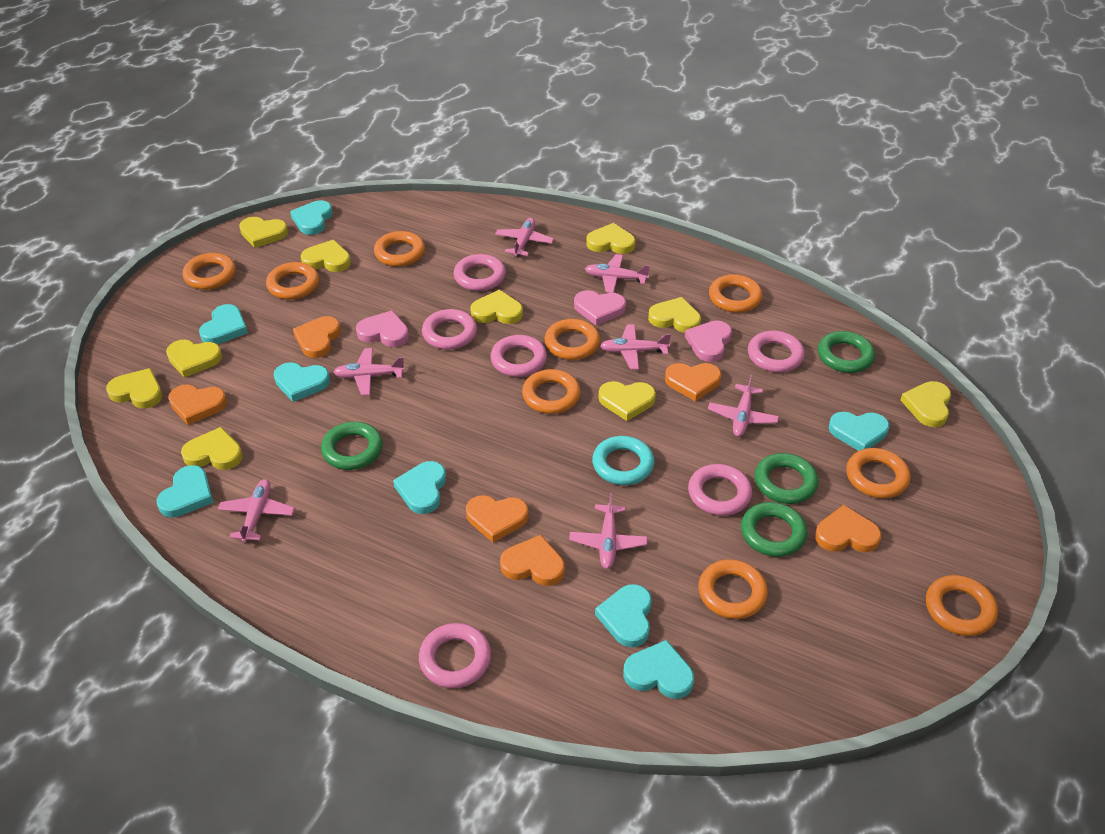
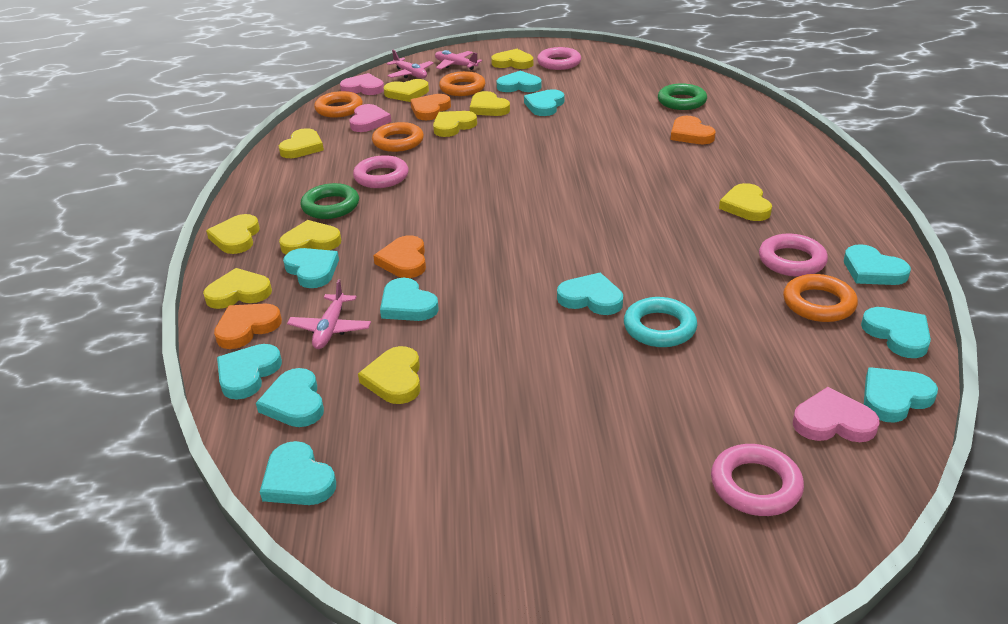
green ring: [321,422,383,470] [741,502,807,557] [755,453,818,504] [818,331,875,373] = 4 -> [300,183,359,219] [658,83,707,110] = 2
orange heart: [168,384,227,425] [293,316,341,358] [466,495,529,543] [500,535,565,586] [665,363,721,402] [815,505,881,552] = 6 -> [214,304,282,349] [373,235,426,278] [410,94,451,120] [671,116,716,144] = 4
orange ring: [183,253,236,290] [266,262,319,300] [374,231,425,267] [522,369,581,414] [545,319,600,360] [698,559,768,619] [709,274,763,313] [846,448,911,498] [926,575,998,636] = 9 -> [314,91,363,118] [372,122,424,152] [439,71,485,96] [783,274,858,322] = 4
pink plane: [218,479,295,543] [333,348,405,396] [495,218,554,257] [569,493,648,569] [585,254,650,293] [600,324,671,370] [708,374,779,437] = 7 -> [287,279,371,349] [386,50,434,78] [435,50,482,70] = 3
pink ring: [419,623,491,688] [422,309,477,350] [454,254,506,291] [490,335,547,377] [688,464,752,516] [748,331,805,373] = 6 -> [353,155,409,188] [537,47,581,70] [711,444,804,516] [759,234,828,277] = 4
turquoise heart: [157,465,214,518] [199,304,248,344] [274,362,330,402] [290,200,333,235] [393,461,446,514] [595,584,652,647] [623,640,694,699] [829,412,889,451] = 8 -> [217,344,282,400] [256,368,324,427] [260,441,336,505] [283,248,339,288] [380,278,439,321] [496,71,542,92] [524,89,564,116] [557,273,623,315] [844,244,911,285] [861,307,931,358] [864,367,938,423] = 11

